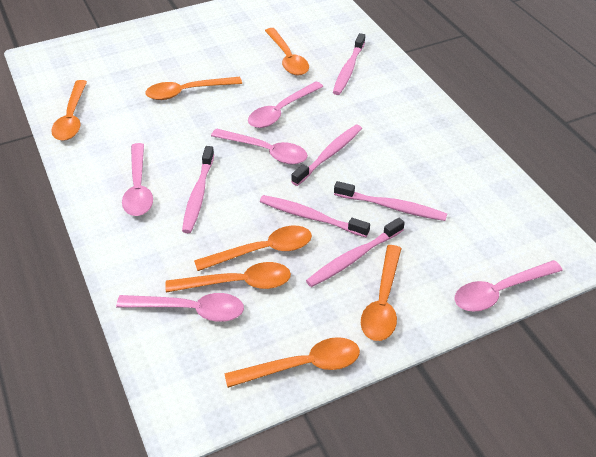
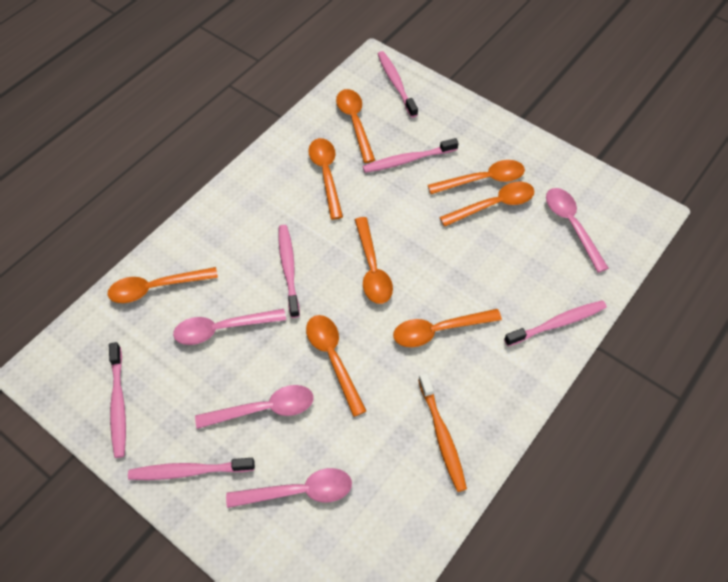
orange spoon: [51,80,87,141] [145,77,242,100] [165,262,291,292] [194,226,312,271] [225,337,360,388] [265,28,309,76] [361,245,402,341] = 7 -> [107,267,218,303] [306,315,366,417] [308,138,343,220] [336,89,375,163] [355,217,393,304] [393,309,502,347] [428,160,525,194] [439,182,534,227] = 8
orange toothbrush: none = 0 -> [418,373,467,492] = 1
pink spoon: [116,293,244,322] [122,143,153,216] [211,128,308,164] [248,81,323,128] [455,260,563,312] = 5 -> [173,309,286,345] [195,385,313,429] [226,468,352,508] [546,188,609,273] = 4

